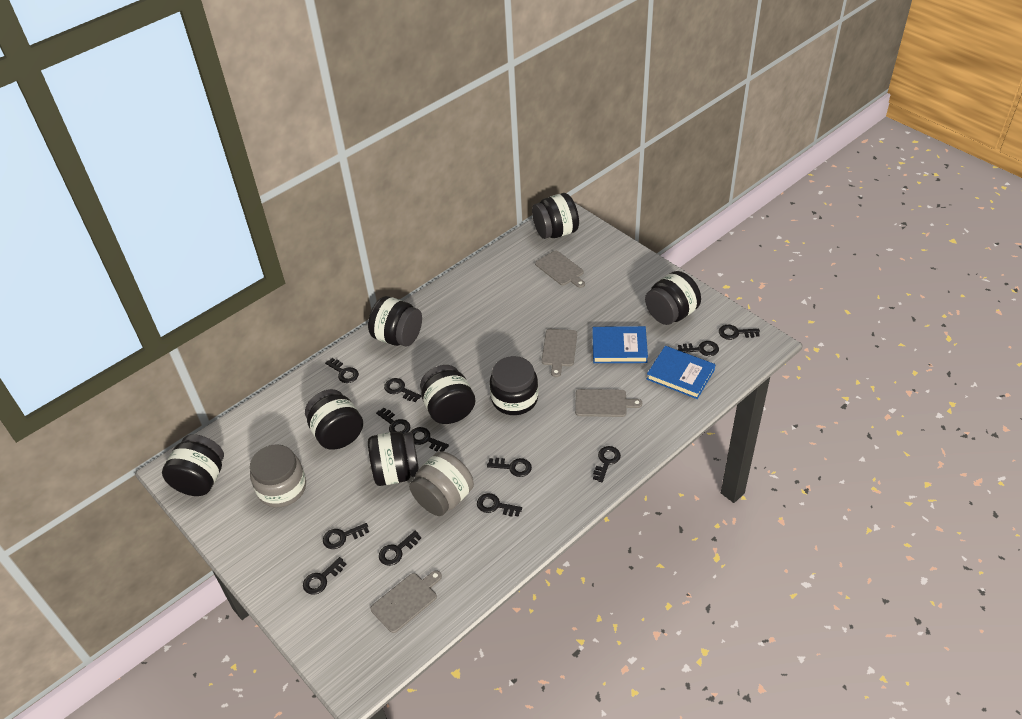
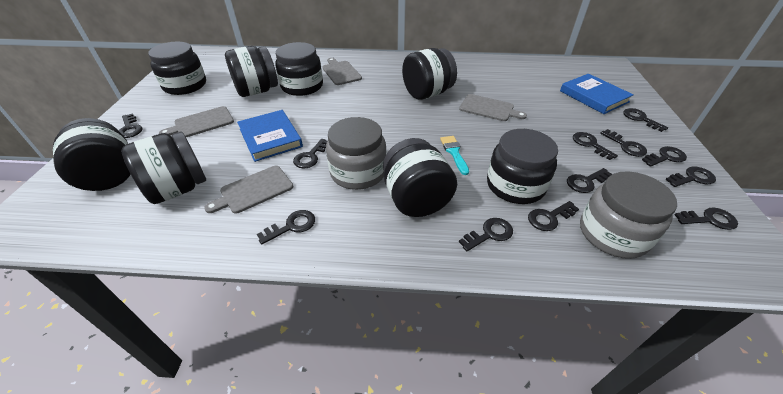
turquoise brush: none = 0 -> [440,136,469,175] = 1

